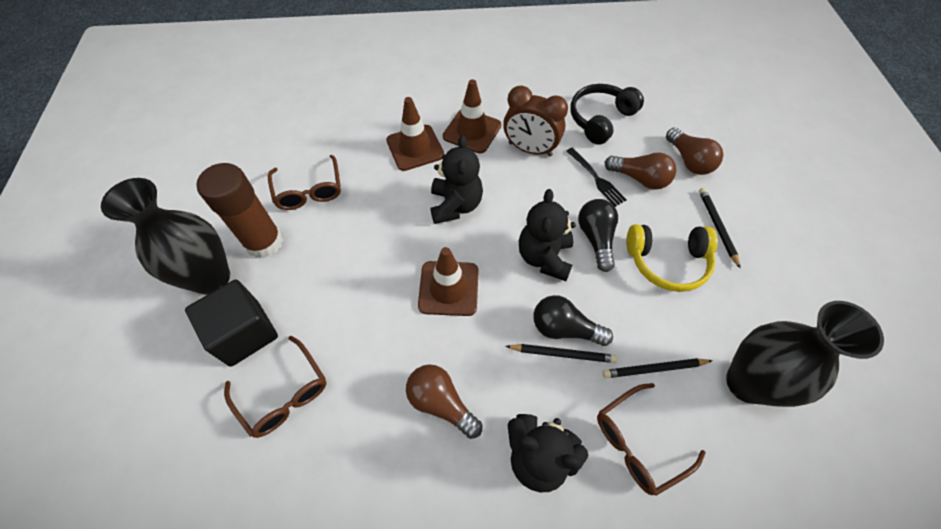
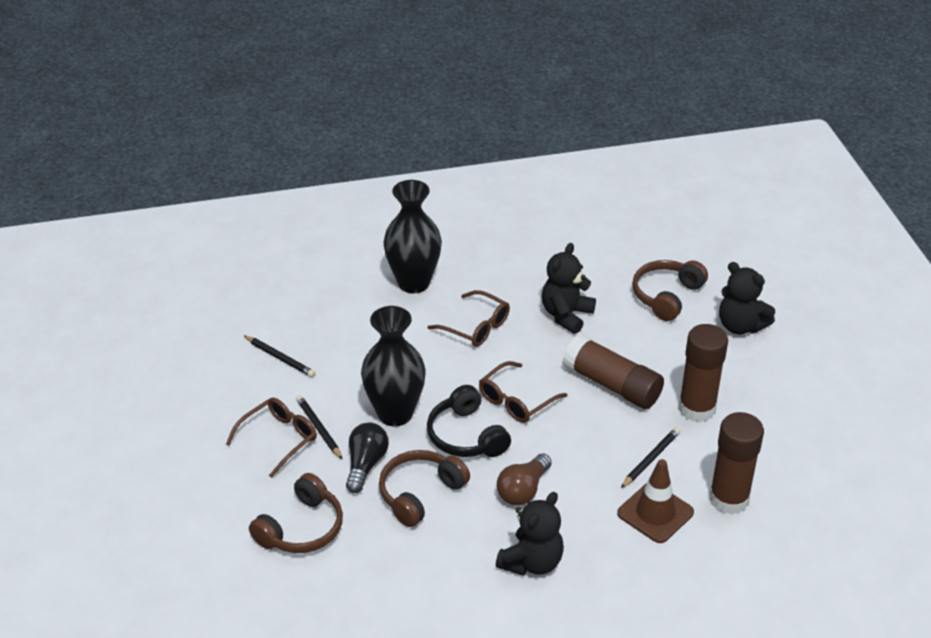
black cube: [185,279,278,367] = 1 -> none = 0
black fork: [566,147,627,207] = 1 -> none = 0
black light bulb: [534,295,613,346] [578,199,618,272] = 2 -> [346,422,389,493] = 1
brown clock: [503,85,568,157] = 1 -> none = 0
brown glue stick: [196,163,283,258] = 1 -> [563,334,664,409] [679,324,728,422] [709,412,764,515] = 3
brown headphones: none = 0 -> [249,473,343,553] [379,450,470,527] [632,260,708,321] = 3
brown light bulb: [406,364,482,439] [605,152,677,190] [666,127,723,175] = 3 -> [497,453,552,506] = 1
brown traffic cone: [386,97,444,171] [418,247,479,316] [443,79,501,154] = 3 -> [617,459,694,543] = 1
yellow headphones: [626,224,718,292] = 1 -> none = 0

